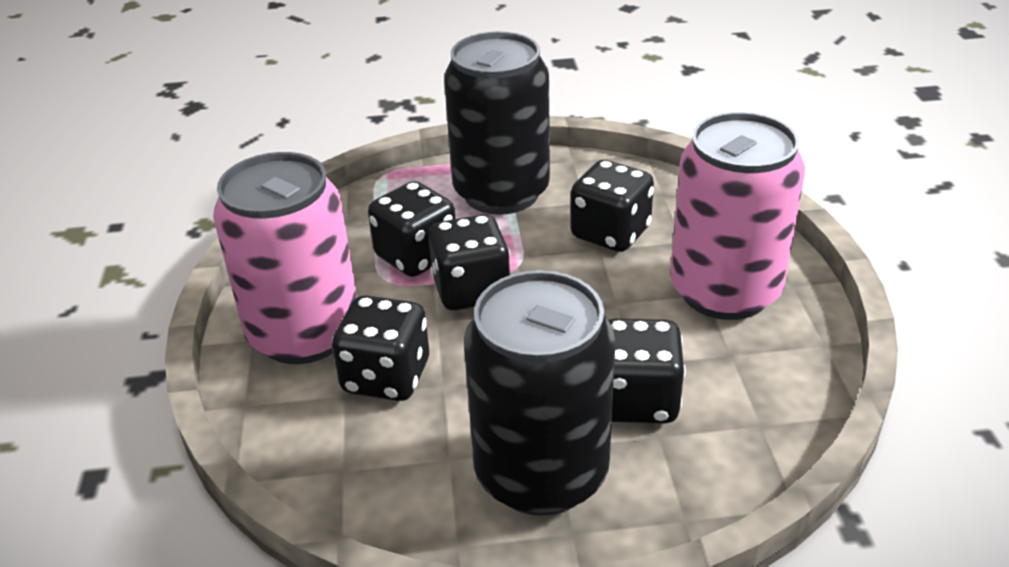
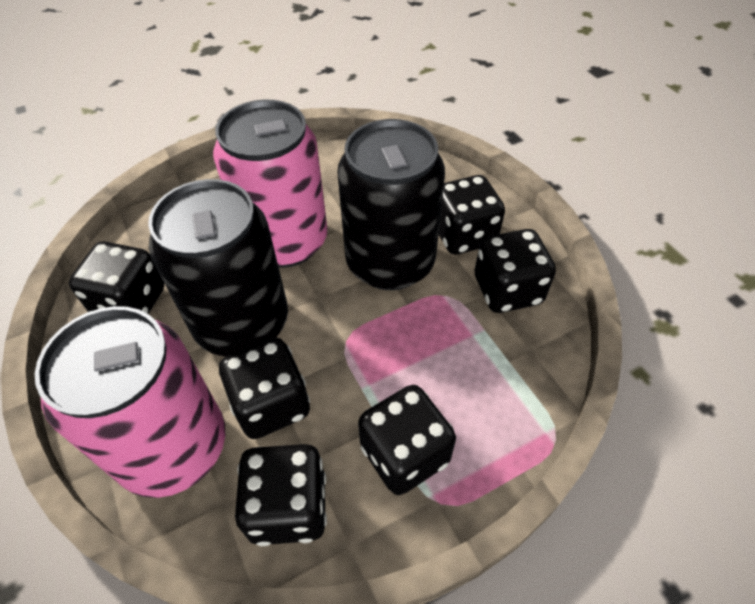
black dice: [332,296,429,401] [368,181,455,277] [428,214,510,310] [570,160,654,252] [608,318,685,423] = 5 -> [69,242,164,314] [219,338,310,439] [235,444,327,546] [358,385,456,495] [439,175,505,255] [475,229,556,313] = 6

